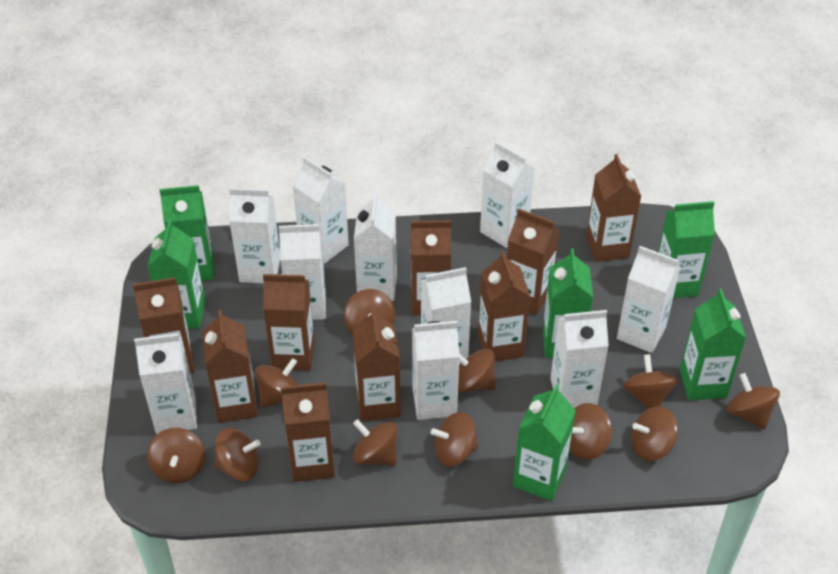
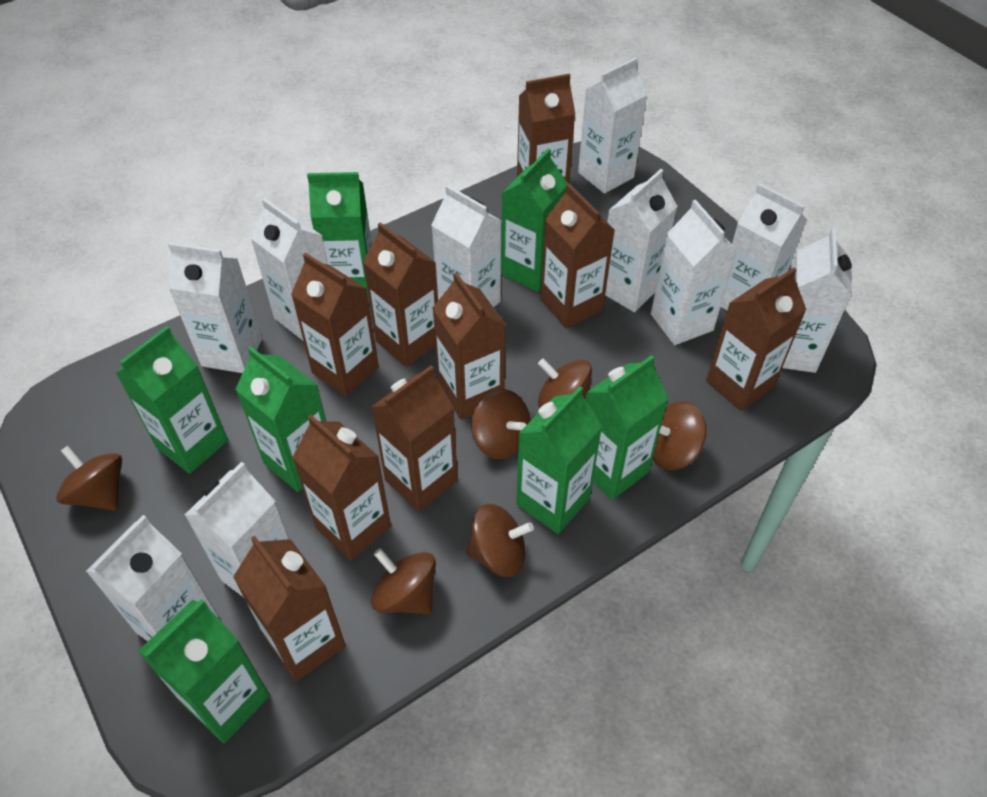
brown spinning top: [147,428,205,483] [214,428,261,481] [255,358,298,408] [344,289,395,334] [353,419,398,466] [431,412,479,467] [458,349,496,393] [569,403,612,460] [623,354,678,409] [632,406,678,461] [726,373,780,430] = 11 -> [56,446,122,511] [371,548,436,614] [466,504,534,577] [471,389,530,460] [538,358,592,409] [653,401,706,470] = 6
green carton: [147,220,206,329] [159,185,214,281] [513,384,576,501] [543,249,593,358] [658,201,715,298] [680,289,746,400] = 6 -> [116,326,228,474] [138,599,270,744] [235,347,326,492] [307,172,372,297] [501,149,568,292] [516,386,602,534] [586,355,669,500] = 7

